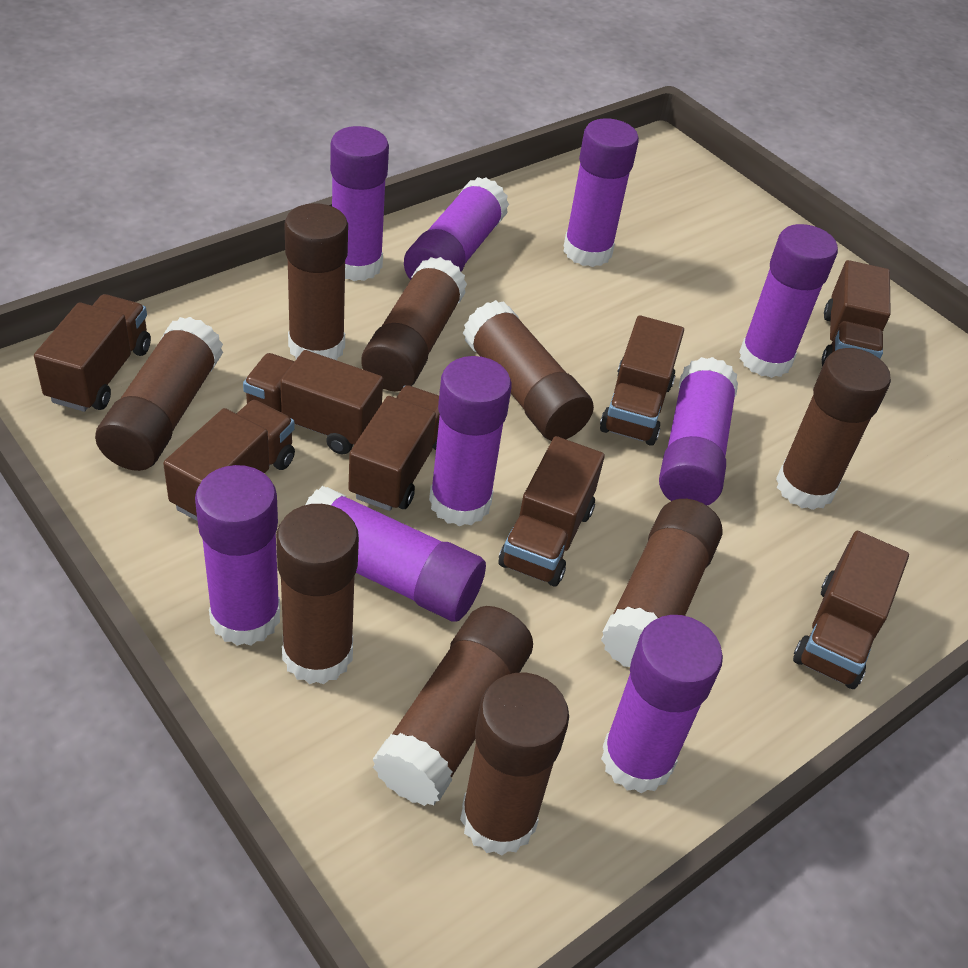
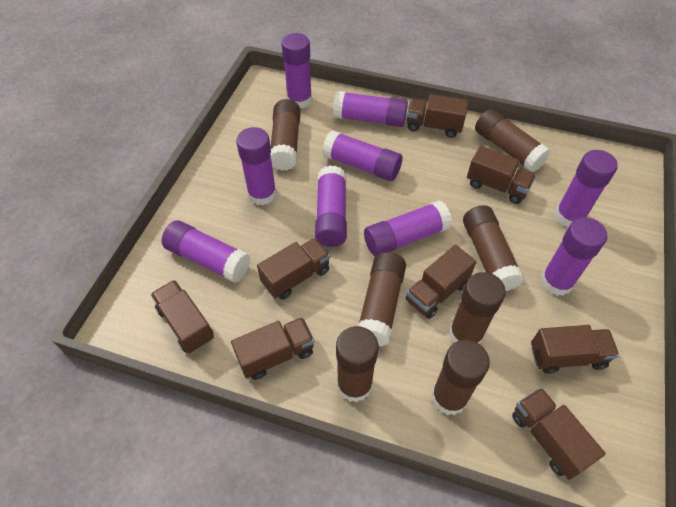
brown glue stick: [95,317,223,471] [276,504,359,684] [285,203,348,360] [361,257,467,392] [372,606,533,806] [460,673,569,856] [463,300,594,441] [601,499,722,667] [776,348,891,510] = 9 -> [270,99,301,171] [336,326,378,402] [358,252,406,346] [431,340,490,415] [449,272,506,344] [463,205,525,291] [475,109,551,173] = 7

